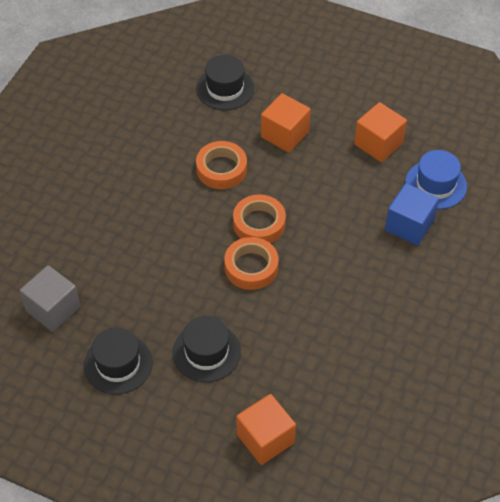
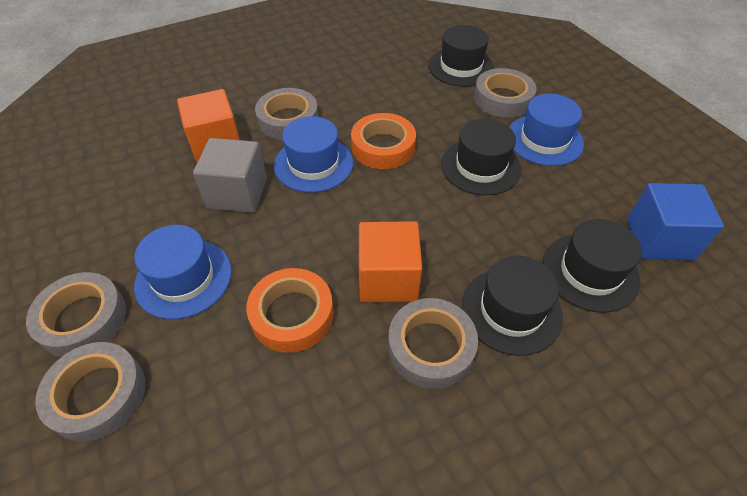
black hat: [84,328,153,394] [173,316,241,382] [196,55,254,110] = 3 -> [428,25,495,86] [441,119,521,195] [462,256,563,356] [543,219,642,313] = 4
blue hat: [405,150,467,209] = 1 -> [134,225,232,319] [274,116,353,193] [509,93,584,166] = 3
grey tape: none = 0 -> [26,272,126,357] [35,342,145,442] [255,88,318,140] [388,298,478,389] [474,68,536,118] = 5
orange cube: [236,394,296,465] [261,93,311,153] [354,102,407,162] = 3 -> [177,89,240,162] [359,221,422,302] = 2
orange tape: [196,141,247,189] [225,237,279,290] [233,195,286,243] = 3 -> [246,268,334,353] [351,113,416,169] = 2

